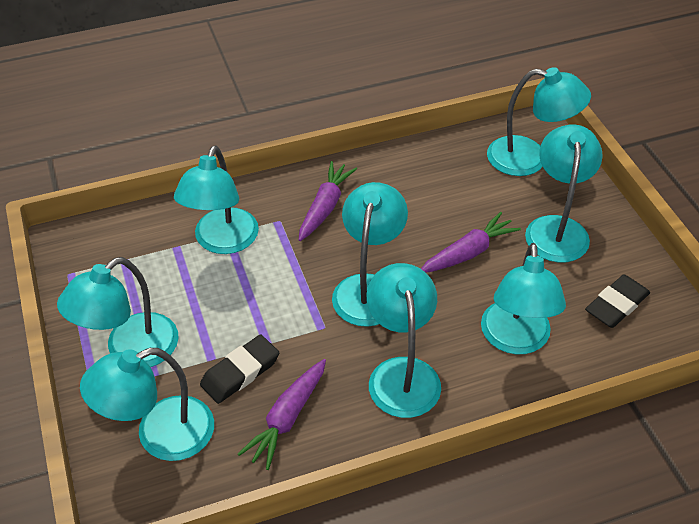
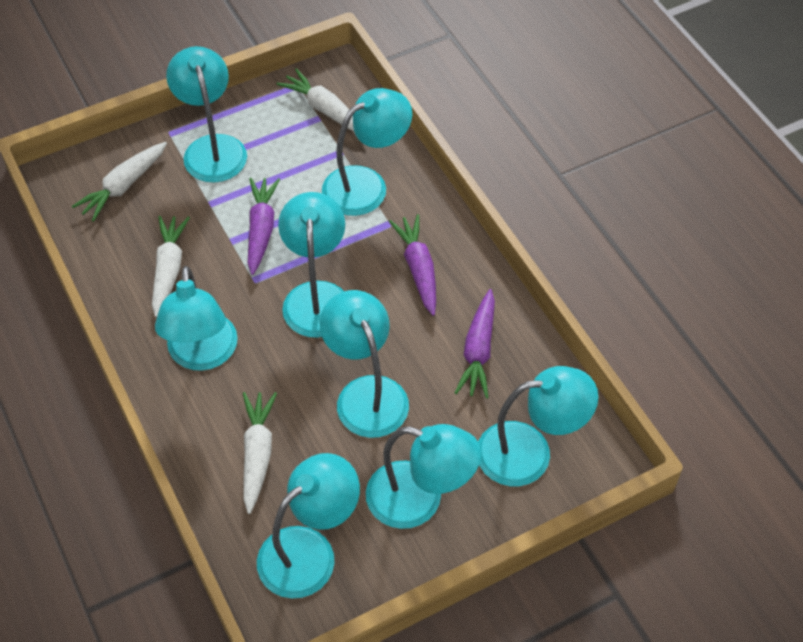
black eraser: [200,335,279,404] [585,274,650,328] = 2 -> none = 0
white carrot: none = 0 -> [72,142,167,222] [152,216,190,317] [243,392,277,514] [277,68,354,132] = 4

